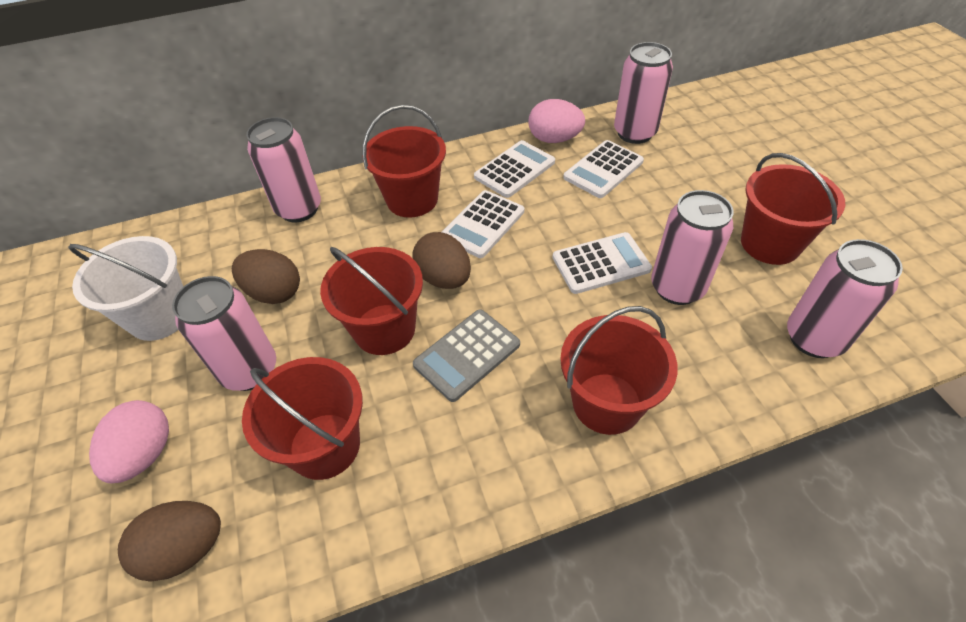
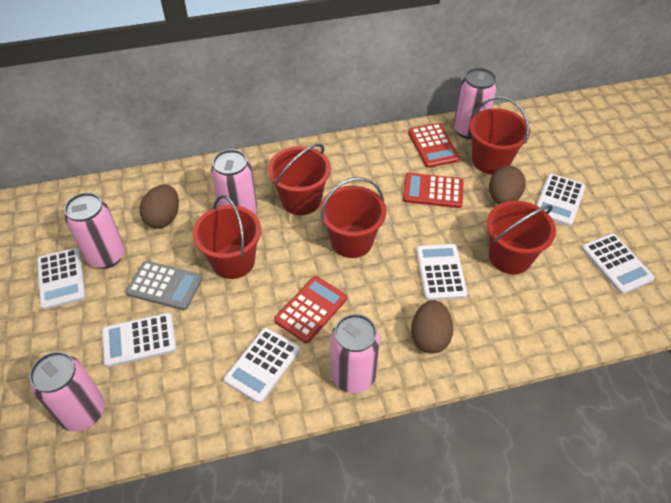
pink egg: [89,400,169,483] [529,99,585,143] = 2 -> none = 0
red calculator: none = 0 -> [274,276,347,343] [403,173,464,208] [408,123,460,168] = 3
white bucket: [68,236,183,341] = 1 -> none = 0
white calculator: [442,190,524,258] [474,140,555,198] [552,232,652,294] [563,140,644,198] = 4 -> [37,248,86,310] [102,313,176,367] [224,328,300,403] [416,244,468,300] [536,174,586,226] [581,233,655,294] = 6

